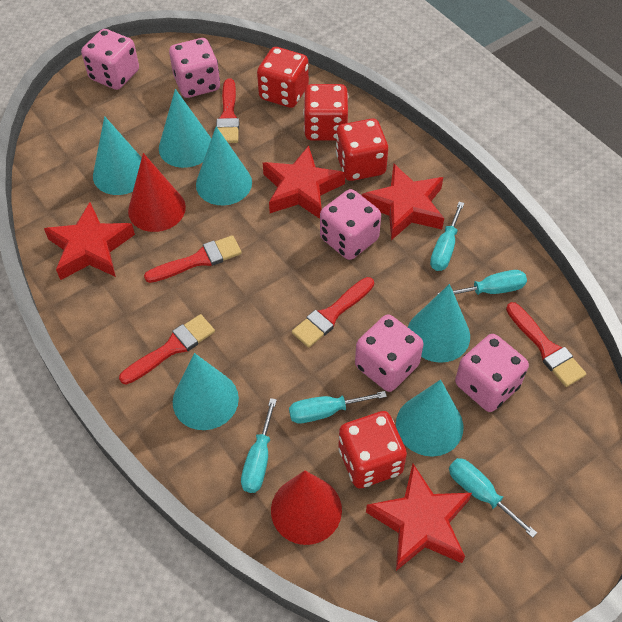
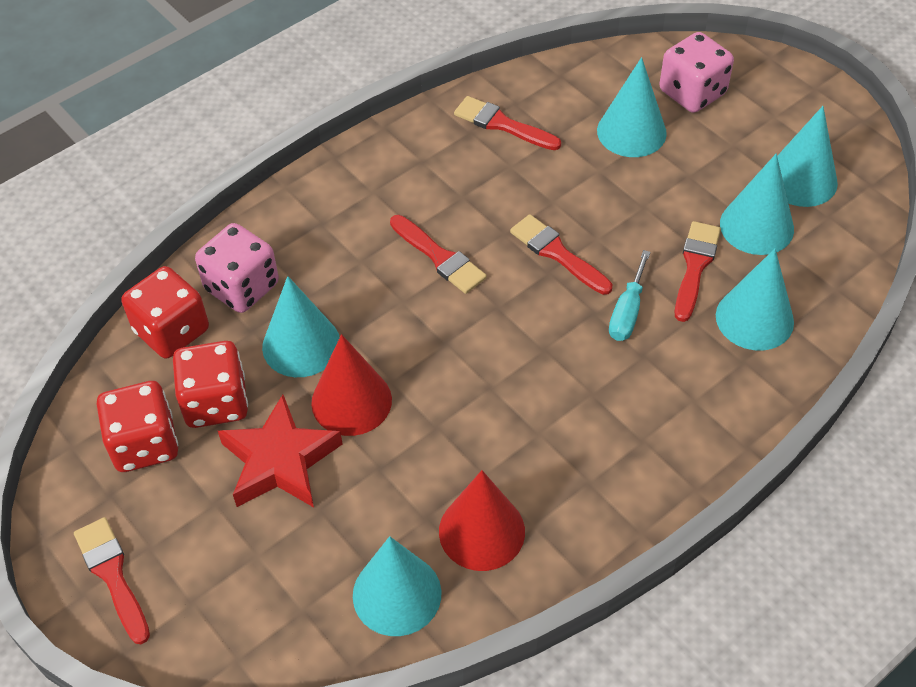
pink dice: [81,29,139,90] [169,38,220,98] [320,189,381,260] [355,315,424,392] [455,334,529,412] = 5 -> [195,223,279,313] [660,32,734,113] = 2
red dice: [257,47,309,108] [303,84,348,140] [336,118,388,181] [338,411,407,488] = 4 -> [97,381,178,472] [121,266,209,359] [173,341,248,428] = 3
red star: [44,202,135,280] [263,146,345,219] [362,164,444,240] [366,464,472,571] = 4 -> [218,394,343,507] = 1
turquoise screwdriver: [241,398,277,493] [289,391,387,423] [430,202,464,271] [437,270,527,295] [449,458,537,538] = 5 -> [609,250,651,341] = 1

